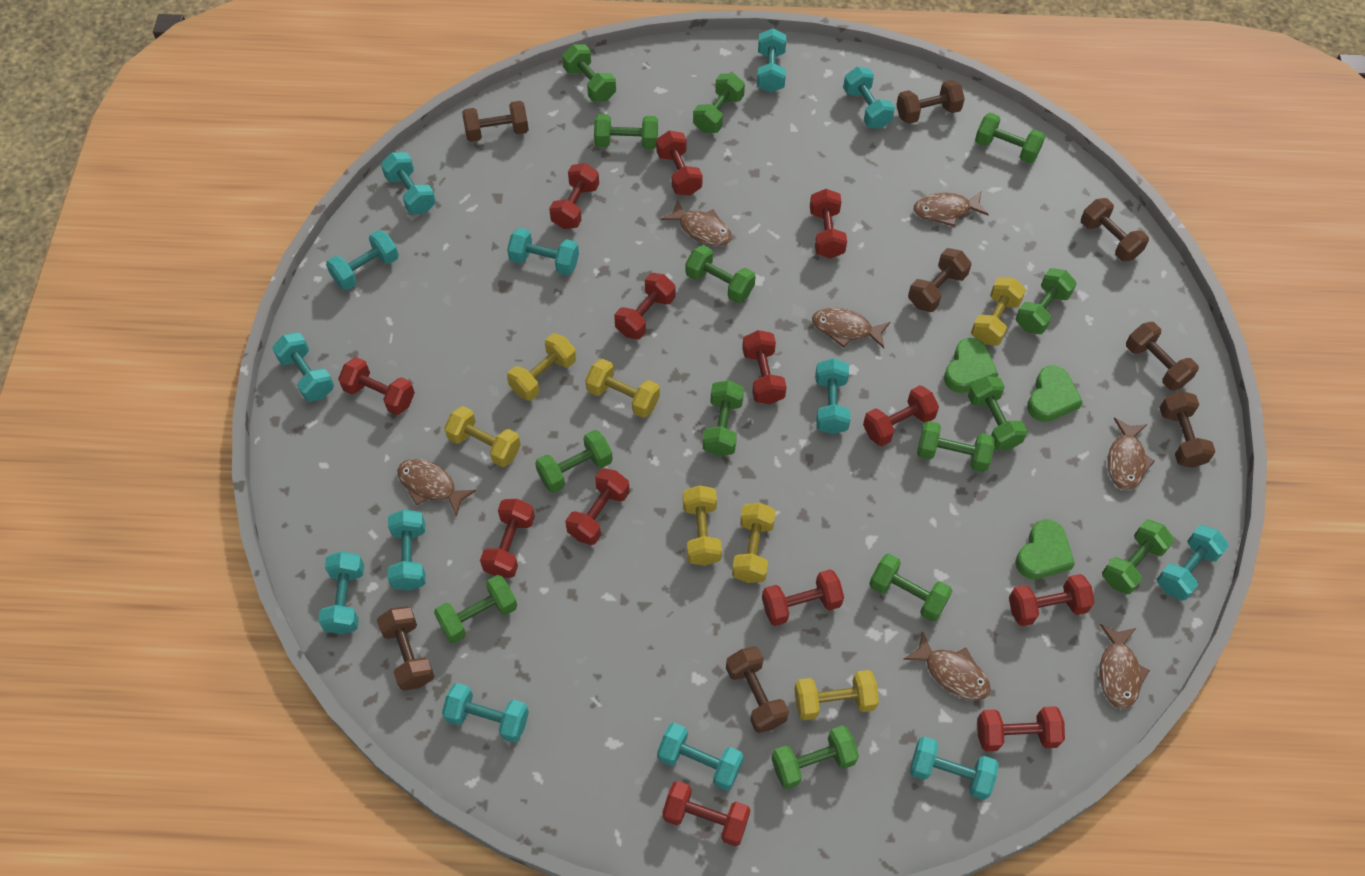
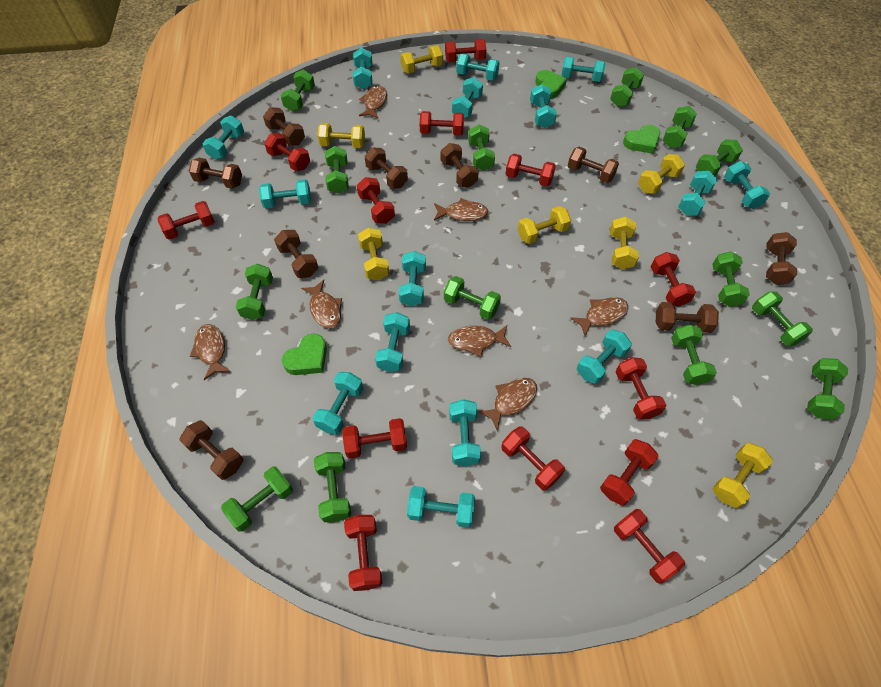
brown dumbbell: [377,606,434,691] [462,101,529,142] [726,647,789,733] [896,80,965,124] [908,248,972,312] [1081,198,1149,261] [1126,322,1199,391] [1160,391,1216,468] = 8 -> [179,420,243,480] [189,158,242,189] [263,107,305,146] [274,230,318,278] [365,148,408,189] [441,143,479,188] [568,147,619,183] [656,302,719,333] [766,232,797,285] = 9
turquoise dumbbell: [272,333,334,402] [318,551,364,634] [326,230,399,290] [381,152,436,214] [388,509,426,591] [442,683,529,743] [507,228,579,275] [657,723,744,791] [757,28,786,93] [816,358,851,434] [843,67,895,129] [910,736,998,800] [1157,525,1229,600] = 13 -> [202,115,244,160] [259,179,311,209] [313,372,363,435] [353,48,373,89] [375,312,410,372] [399,251,426,306] [407,486,475,528] [449,399,481,466] [452,77,483,118] [456,53,500,81] [530,84,557,128] [562,56,606,82] [577,329,632,384] [678,171,717,216] [724,161,770,209] = 15

